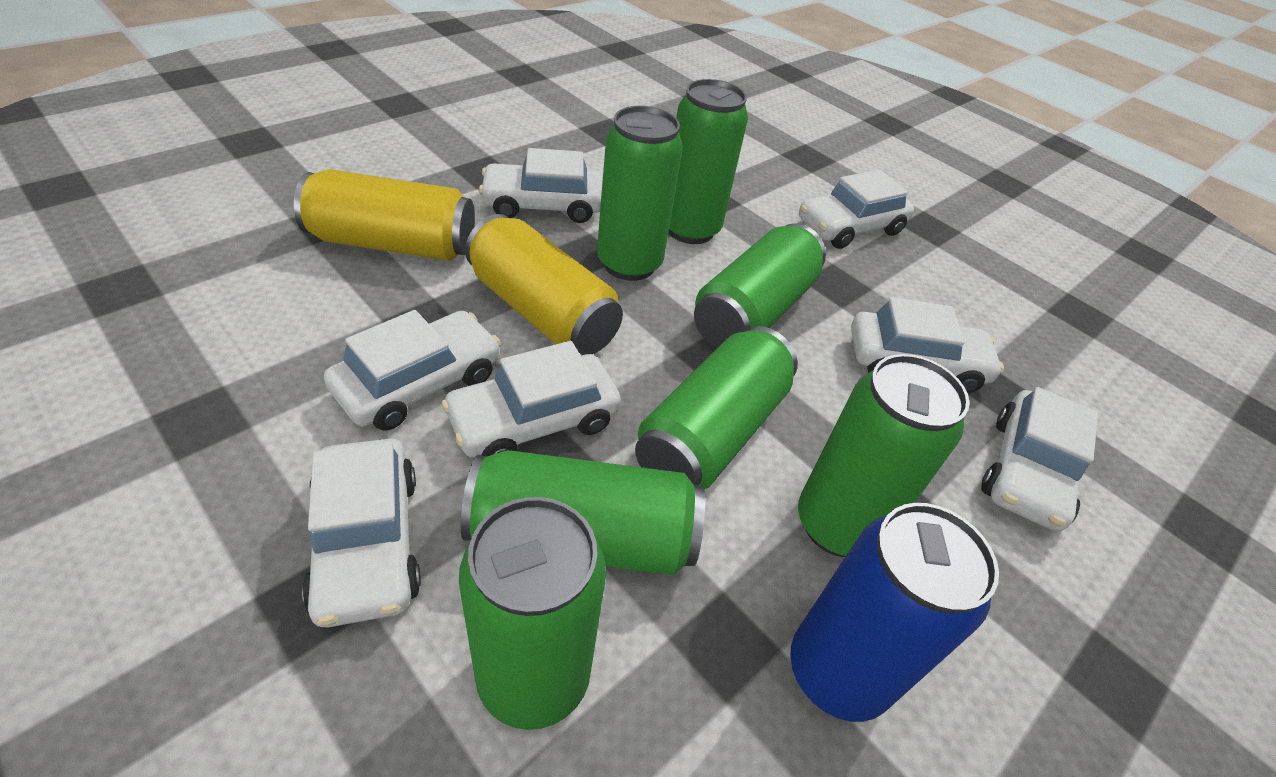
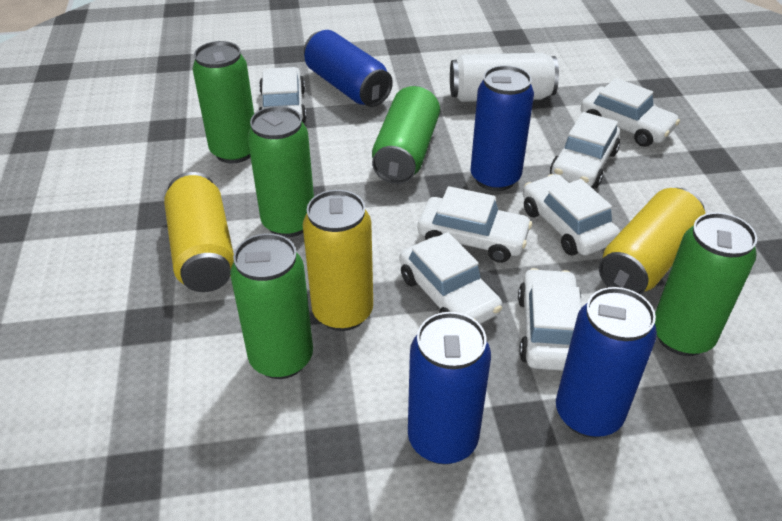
blue can: [790,503,999,722] = 1 -> [304,30,393,107] [408,312,491,464] [470,65,534,191] [556,287,657,438] = 4
green can: [459,497,606,730] [461,450,705,575] [597,106,683,281] [635,326,798,490] [668,79,748,244] [694,223,826,348] [798,354,970,557] = 7 -> [193,41,254,163] [230,233,313,379] [247,106,314,237] [372,86,440,184] [655,212,757,356] = 5
white can: none = 0 -> [450,53,559,102] = 1
yellow can: [294,169,475,261] [465,214,623,355] = 2 -> [164,172,234,292] [303,190,373,331] [599,188,706,295] = 3

